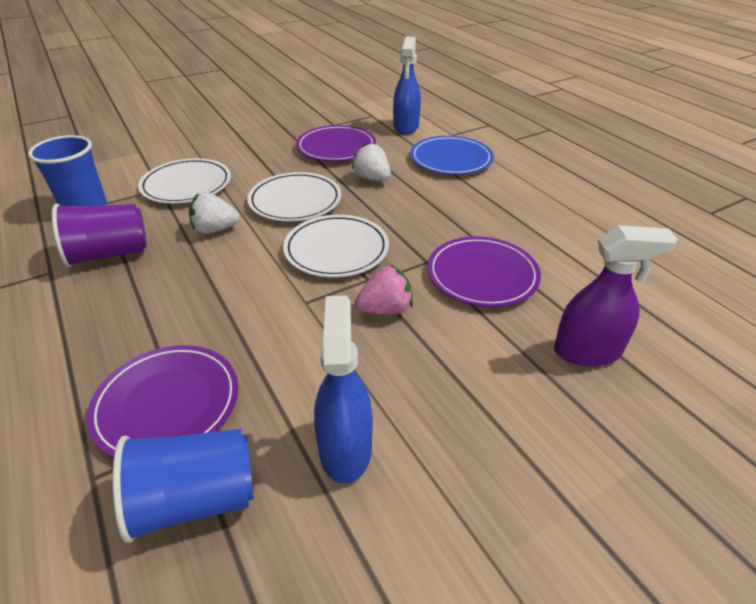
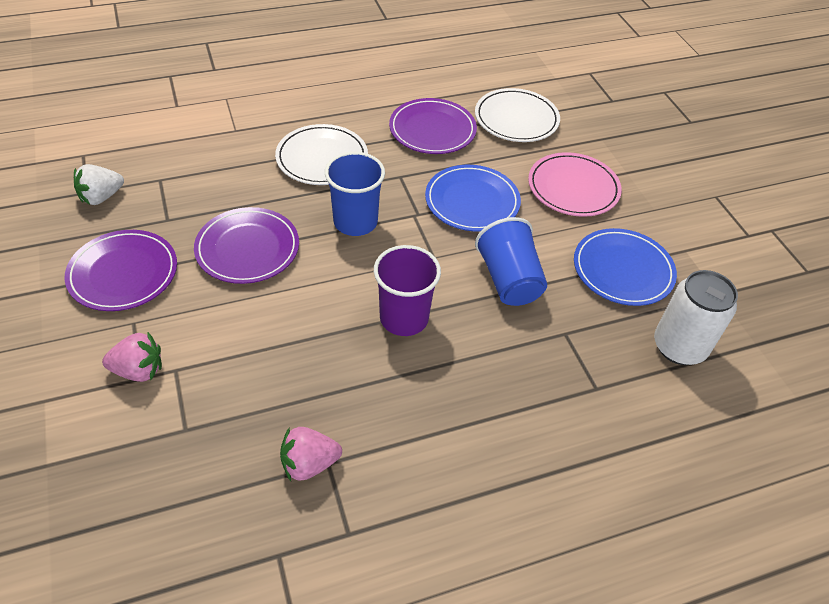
blue plate: [410,136,494,175] = 1 -> [425,165,521,231] [574,228,677,306] = 2
blue spray bottle: [314,296,373,484] [393,36,421,135] = 2 -> none = 0
pink plate: none = 0 -> [528,152,622,217] = 1
pink strawberry: [355,265,413,314] = 1 -> [102,332,162,382] [280,427,342,481] = 2
purple spray bottle: [554,225,677,366] = 1 -> none = 0
white can: none = 0 -> [654,270,738,365] = 1
white plate: [138,158,231,204] [247,172,341,222] [283,215,389,278] = 3 -> [275,124,368,185] [475,88,560,142] = 2
white strawberry: [189,192,240,234] [352,142,391,181] = 2 -> [74,164,124,205] = 1

